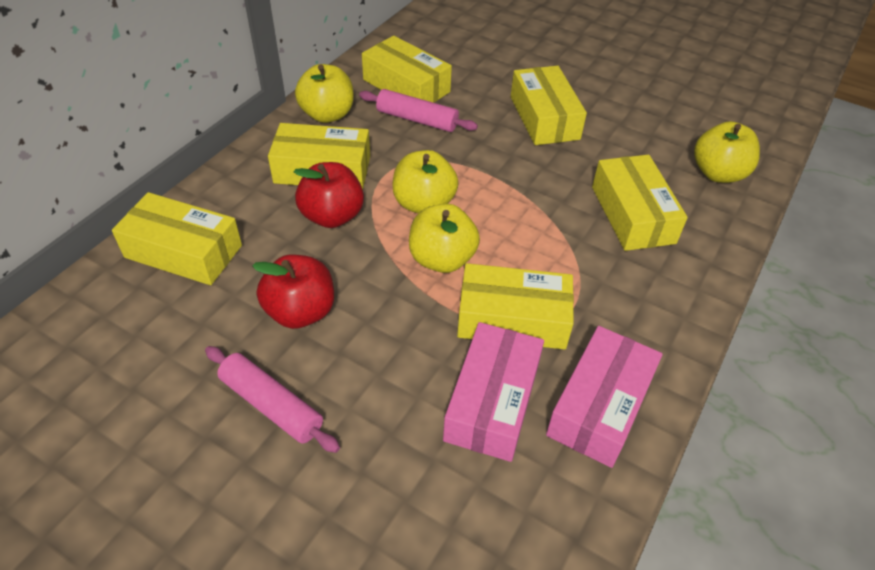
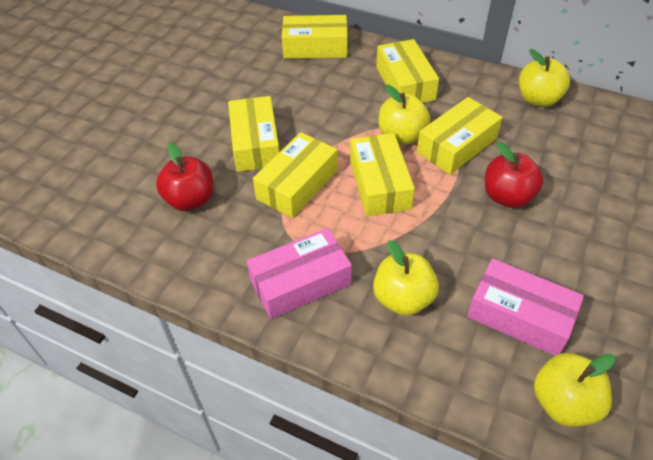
pink rolling pin: [205,346,340,453] [359,89,478,132] = 2 -> none = 0

